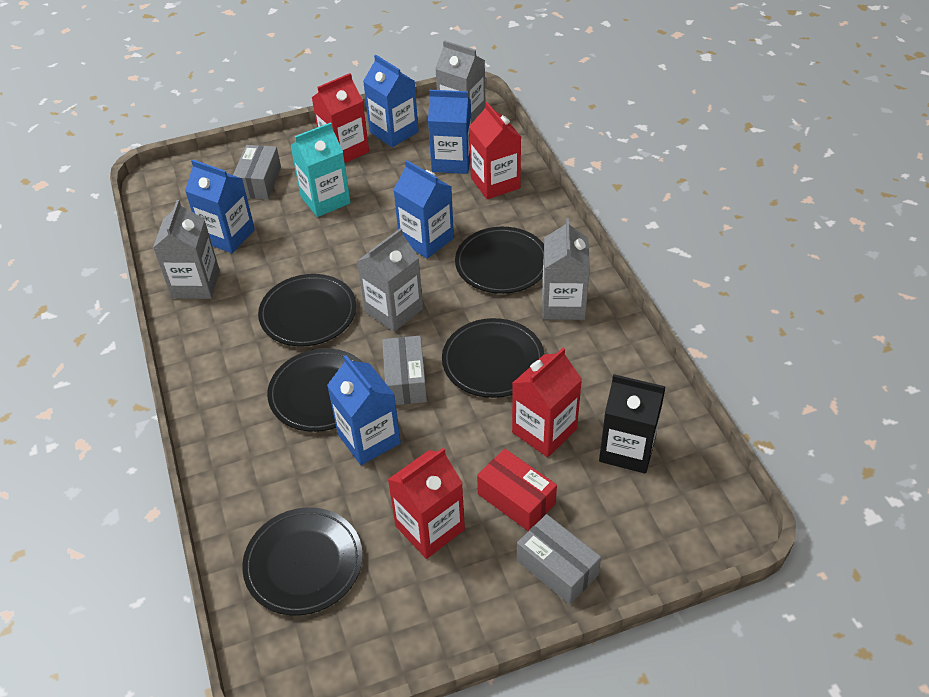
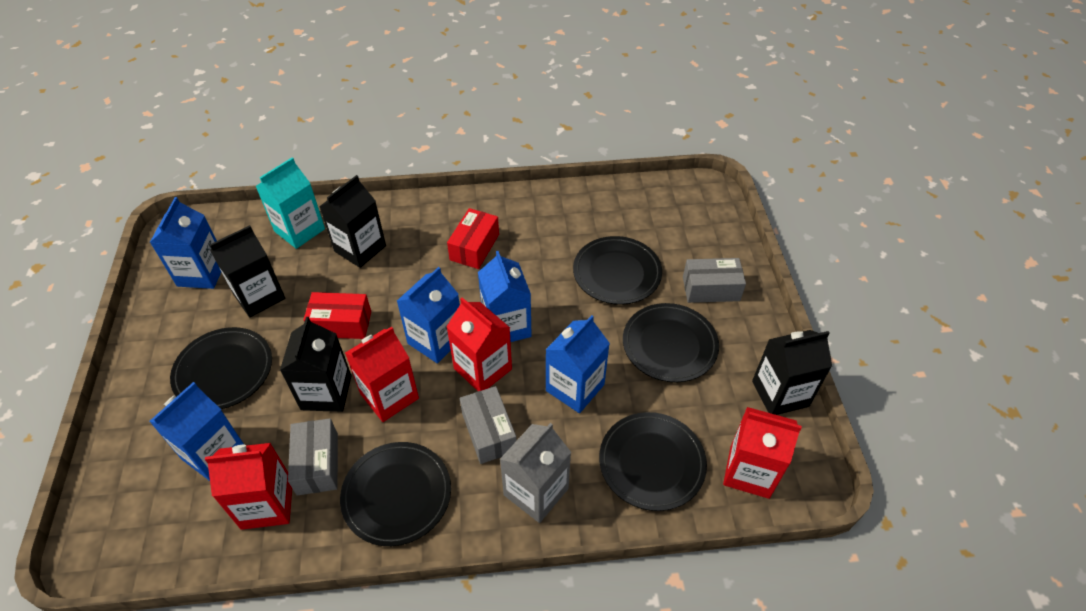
black carton: [599,374,666,474] = 1 -> [210,225,285,318] [280,317,352,412] [319,175,386,268] [752,330,832,415] = 4
grey carton: [153,200,220,299] [357,228,423,332] [435,40,485,124] [542,218,590,320] = 4 -> [500,423,571,523] = 1
red box: [477,449,557,531] = 1 -> [304,292,371,339] [447,208,499,269] = 2

